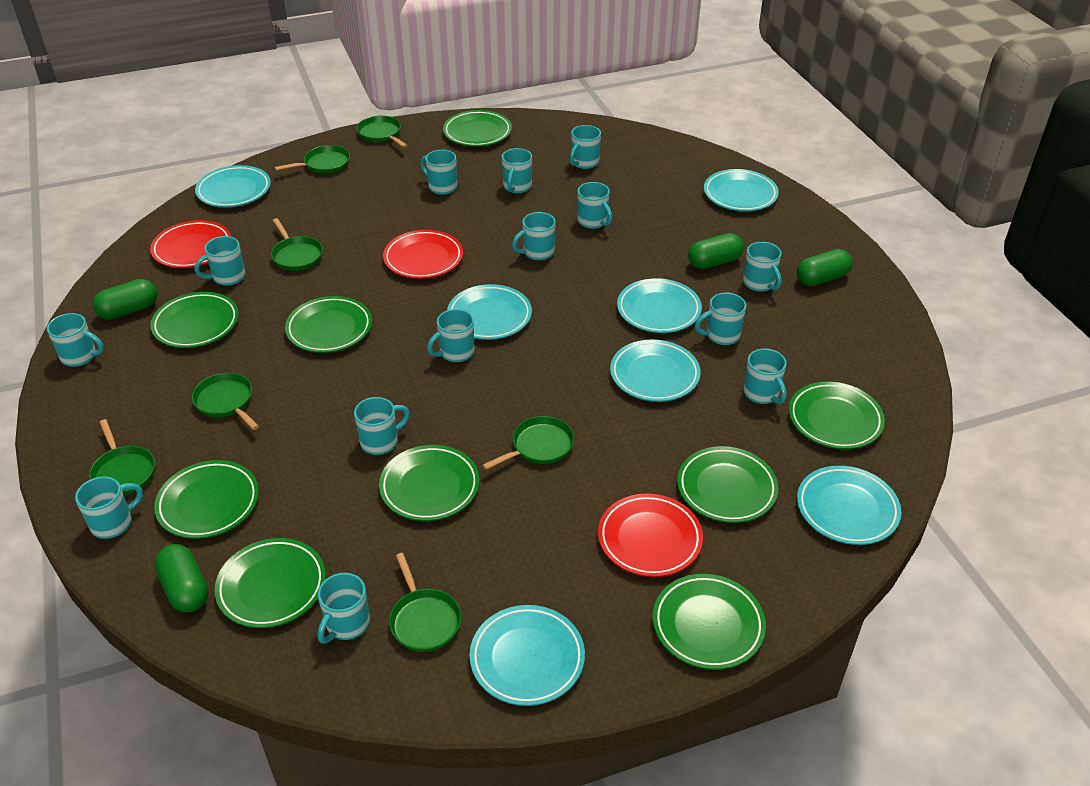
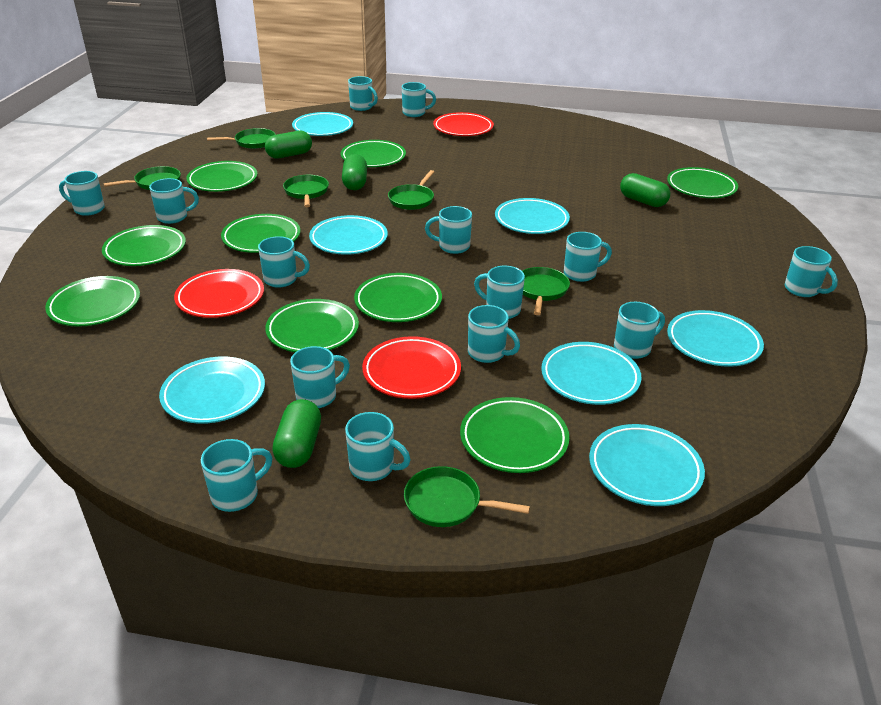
green pan: [89,419,155,495] [192,373,259,430] [271,218,323,271] [275,145,350,174] [356,116,408,148] [389,553,461,652] [482,416,574,470] = 7 -> [103,166,181,190] [207,128,276,149] [283,175,329,207] [388,170,434,210] [404,466,530,527] [522,267,570,315] = 6

